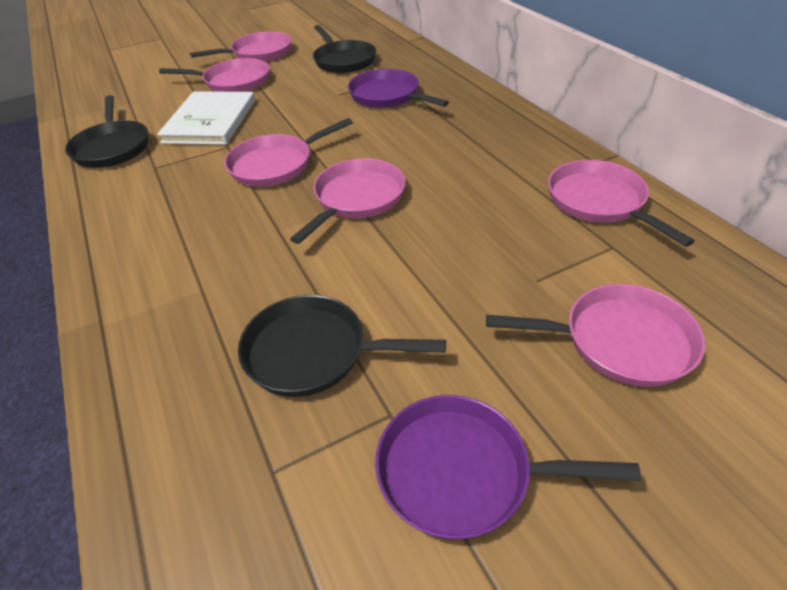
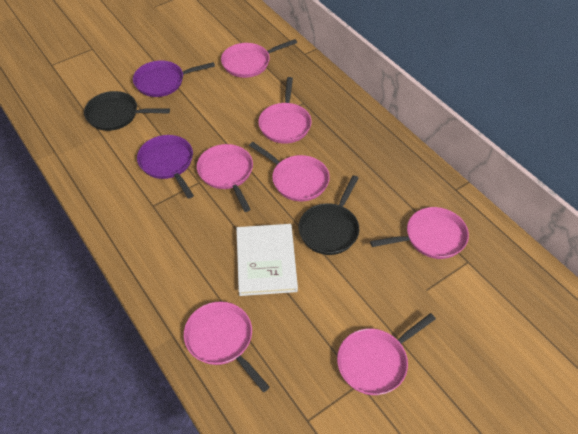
black pan: [65,95,148,168] [238,295,446,397] [313,25,376,73] = 3 -> [84,91,170,131] [299,175,359,255] = 2
pink pan: [159,58,270,92] [190,31,292,62] [224,118,353,187] [290,159,406,244] [486,284,705,387] [548,160,695,247] = 6 -> [184,301,270,392] [197,144,253,212] [221,39,297,78] [249,142,330,201] [258,77,312,144] [337,313,436,395] [370,207,469,259] = 7

